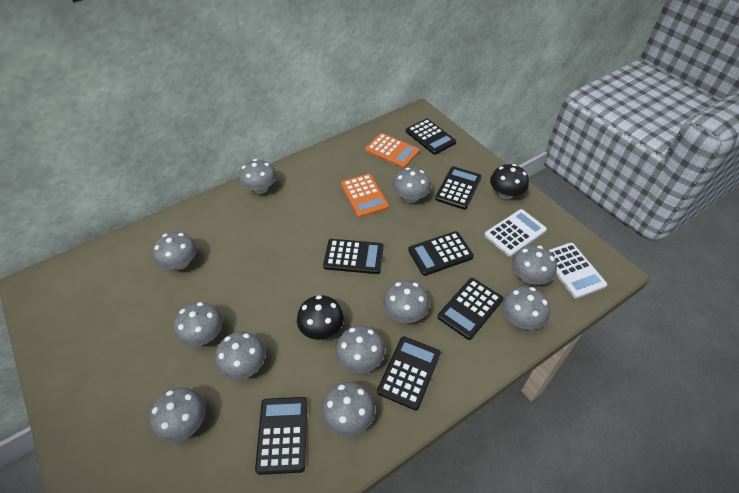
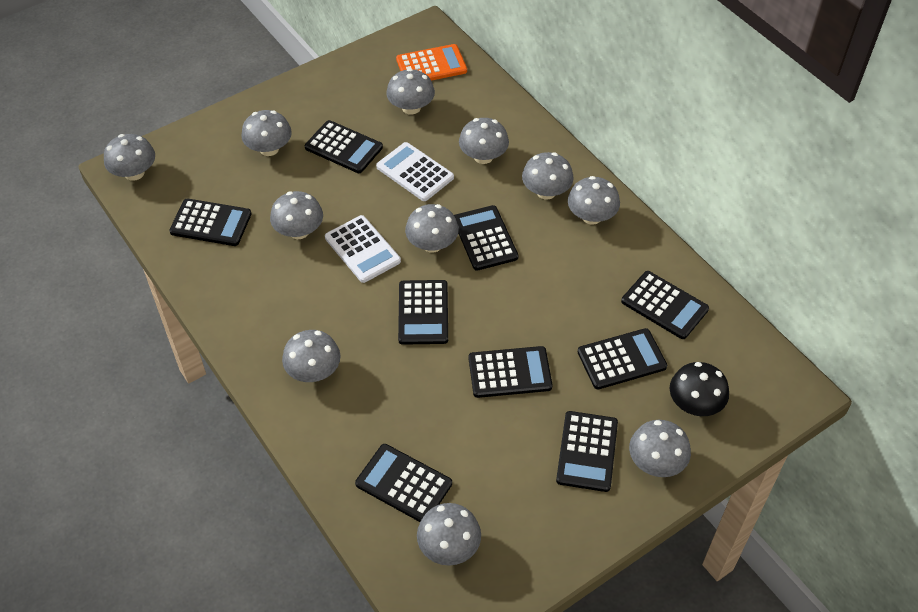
black calculator: [255,397,307,475] [323,239,384,274] [377,336,441,411] [406,119,456,155] [408,231,474,276] [435,166,482,210] [438,278,503,340] = 7 -> [169,198,251,246] [305,120,383,173] [355,444,452,522] [398,280,448,345] [454,205,519,271] [468,346,553,398] [556,411,618,492] [578,328,667,389] [621,271,709,339] = 9
black mushroom: [297,295,344,340] [490,164,529,199] = 2 -> [670,362,729,416] = 1
orange calculator: [341,174,389,218] [365,133,419,168] = 2 -> [396,44,467,81] = 1

